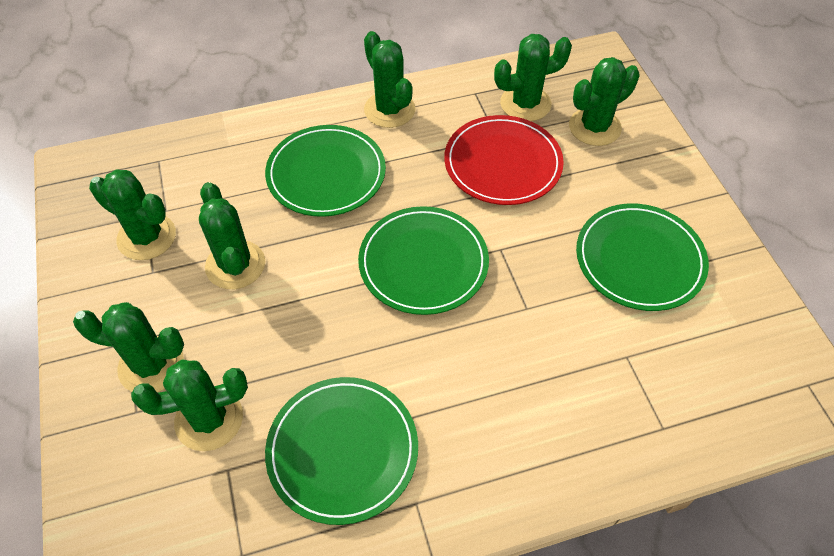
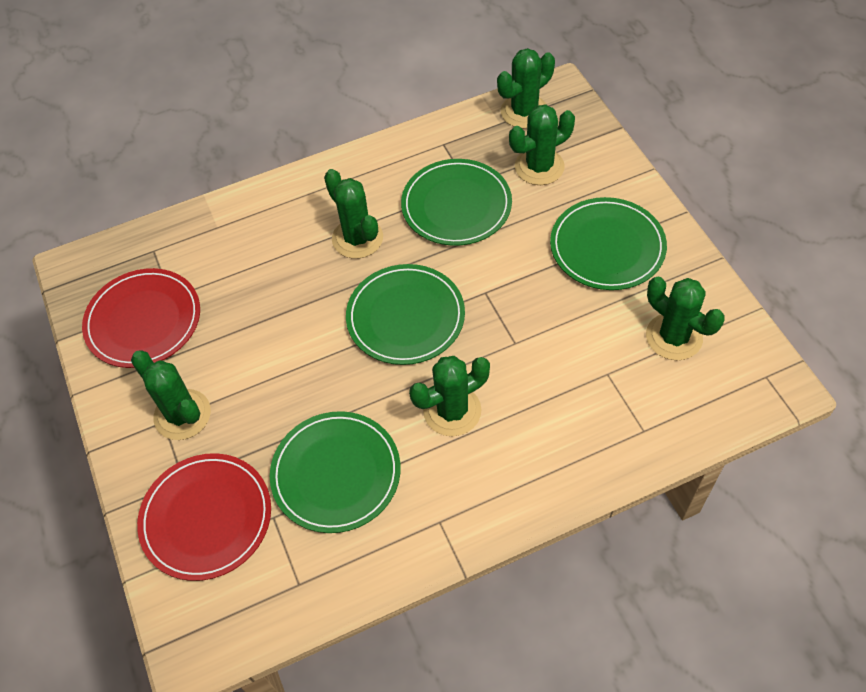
green cactus: [73,302,184,392] [89,169,176,260] [131,360,248,451] [199,182,265,289] [364,31,416,128] [494,34,572,121] [569,57,640,146] = 7 -> [131,351,211,440] [324,169,383,259] [409,356,490,436] [497,48,555,129] [509,104,575,185] [646,277,725,360] = 6
red plate: [444,115,564,205] = 1 -> [82,268,200,368] [137,453,271,581] = 2

